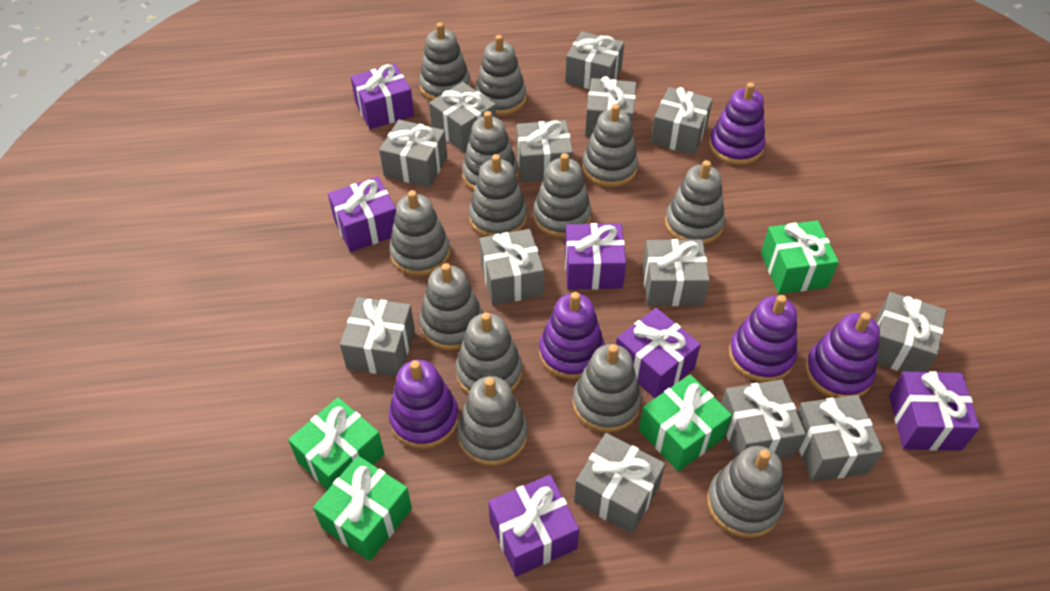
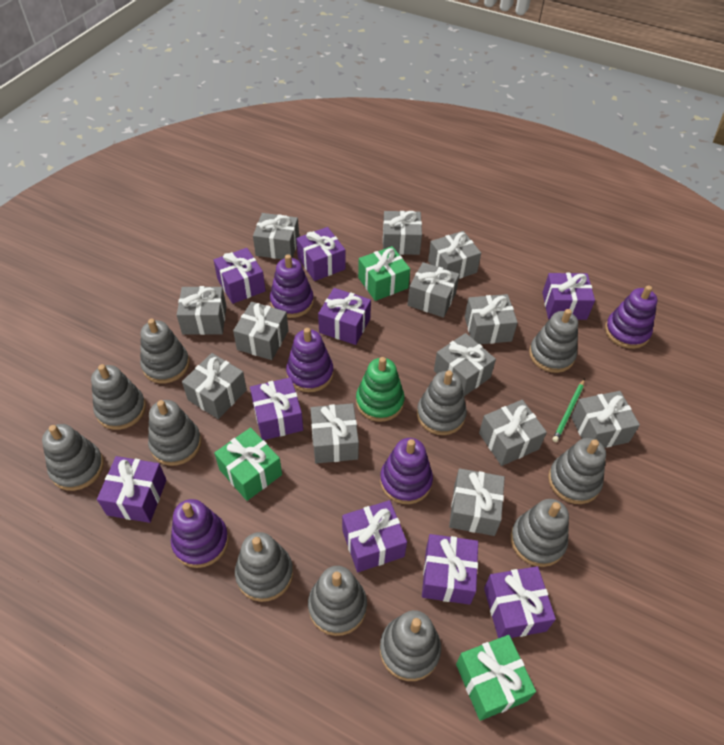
green gift: [288,397,385,490] [313,456,412,561] [639,374,732,472] [761,220,839,294] = 4 -> [214,427,282,501] [358,246,410,301] [456,635,536,721] = 3
green pencil: none = 0 -> [553,379,585,442] = 1
green stacking toy: none = 0 -> [356,357,405,422] = 1
grey stacking toy: [389,190,450,276] [419,22,471,101] [419,263,483,351] [455,312,522,395] [457,376,527,466] [462,111,518,191] [469,154,527,237] [475,35,526,116] [533,153,592,238] [572,344,641,433] [582,104,638,187] [665,160,725,245] [707,446,784,538] = 13 -> [42,424,104,491] [91,364,146,430] [140,319,190,383] [148,400,201,466] [235,532,293,602] [308,566,367,636] [380,610,441,681] [417,370,467,435] [511,499,569,567] [529,309,578,373] [548,438,606,504] = 11
purple gift: [328,176,396,252] [351,64,414,129] [488,475,579,577] [565,223,626,290] [616,308,701,398] [889,371,980,451] = 6 -> [97,456,166,523] [214,248,266,304] [250,377,303,440] [296,227,346,281] [318,288,371,345] [342,500,407,572] [422,534,478,605] [484,566,556,638] [542,273,595,320] = 9

